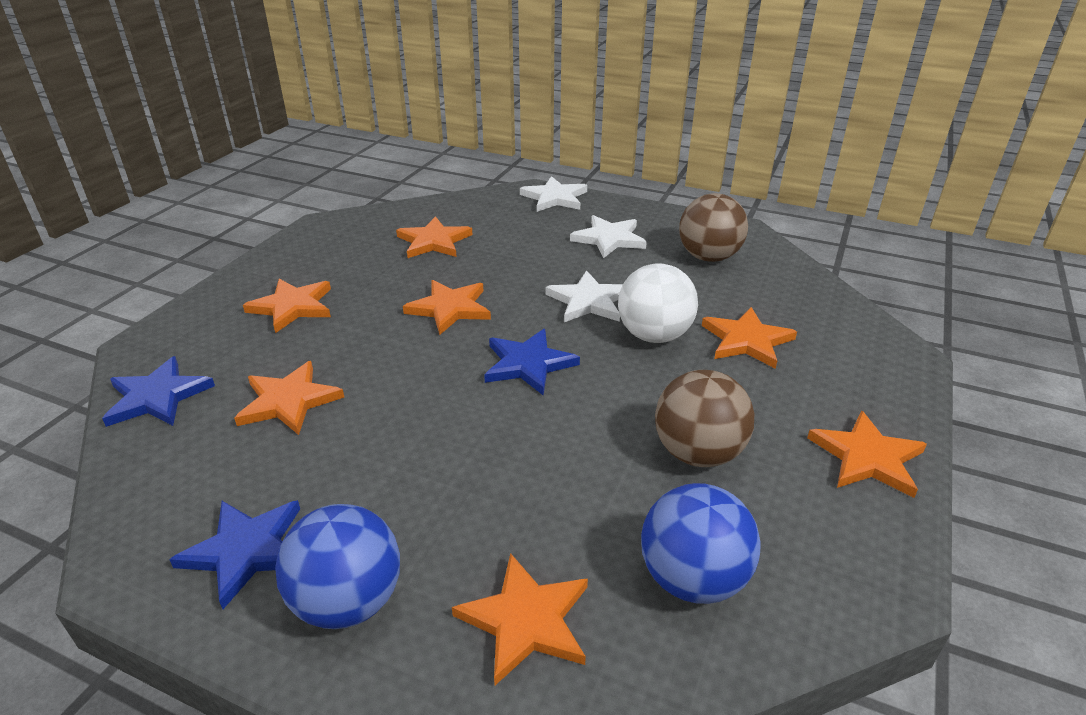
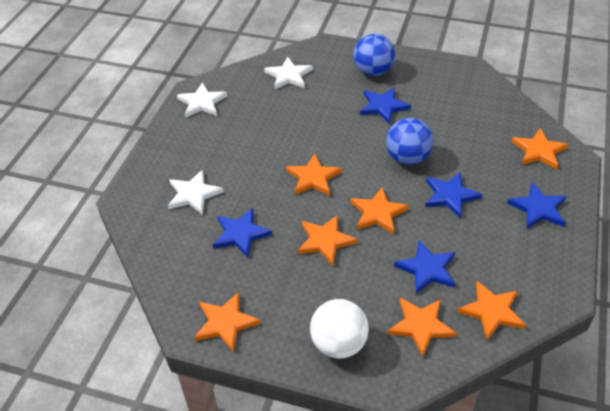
blue star: [102,356,215,427] [169,500,300,609] [484,329,580,395] = 3 -> [213,208,273,258] [360,87,411,124] [394,241,456,294] [425,172,482,218] [507,183,567,229] = 5
brown ball: [655,370,754,467] [679,193,748,262] = 2 -> none = 0

